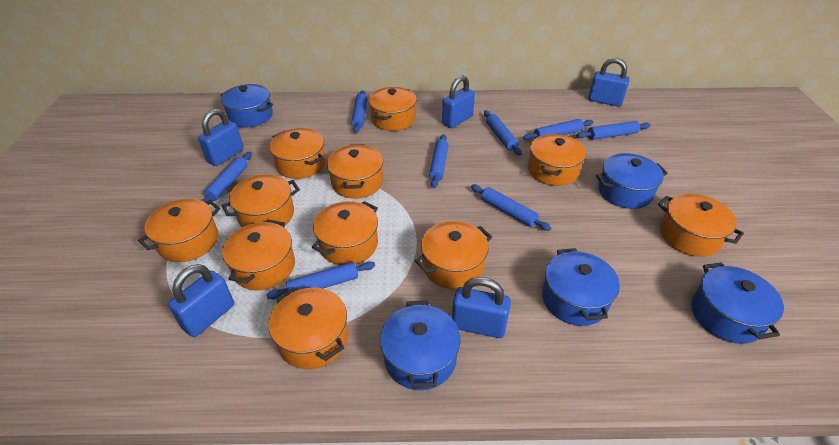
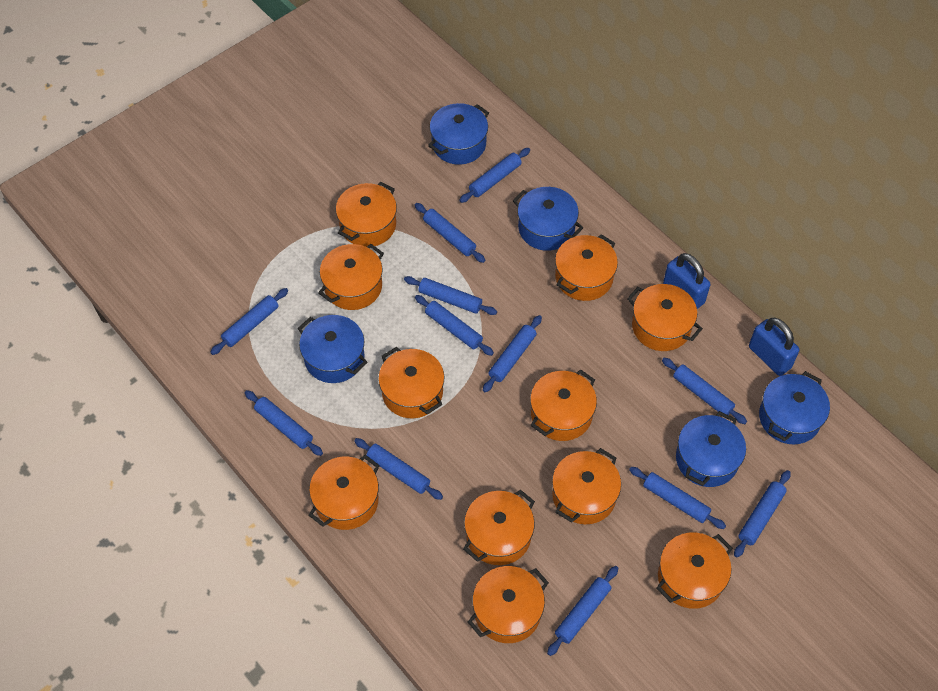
blue padlock: [168,264,234,337] [198,109,244,166] [442,75,475,128] [452,277,511,338] [588,58,630,107] = 5 -> [663,253,710,309] [749,318,799,376] = 2
blue rolling pin: [201,152,252,202] [267,261,375,299] [351,90,367,133] [429,134,448,188] [471,184,551,231] [484,110,521,155] [523,119,593,140] [576,121,651,140] = 8 -> [210,288,288,355] [245,390,323,456] [354,438,443,500] [404,276,497,315] [415,203,485,263] [415,295,494,356] [459,148,530,203] [483,315,542,393] [547,566,618,656] [629,467,726,529] [662,358,747,424] [734,470,791,558] = 12

